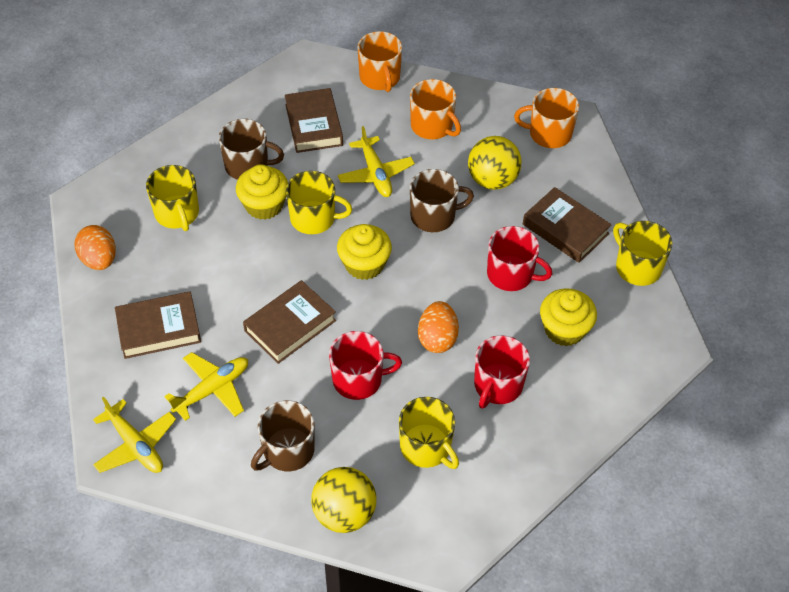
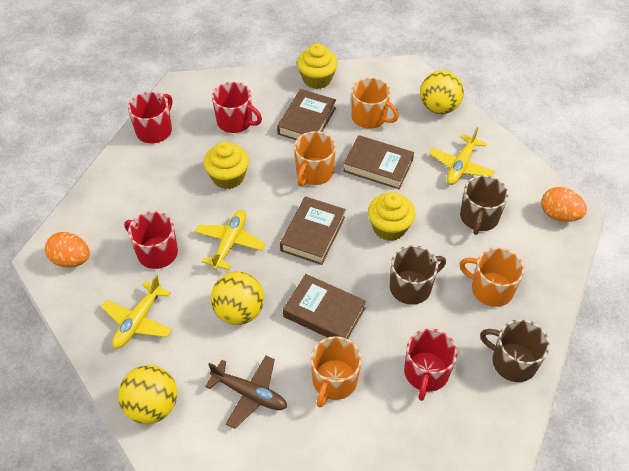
brown plane: none = 0 -> [205,356,287,429] = 1
orange mug: [357,31,402,92] [410,79,461,139] [514,88,579,148] = 3 -> [294,131,336,186] [311,336,362,407] [351,77,399,129] [460,247,524,307] = 4
red mug: [329,331,402,400] [474,335,530,409] [487,226,552,291] = 3 -> [124,211,178,269] [128,92,172,143] [212,82,262,133] [404,328,457,401] = 4
yellow ball: [311,467,376,533] [468,136,522,190] = 2 -> [118,365,177,424] [211,272,264,325] [420,70,464,114] = 3
yellow mug: [146,165,199,231] [286,171,352,234] [399,397,459,469] [613,221,672,286] = 4 -> none = 0

